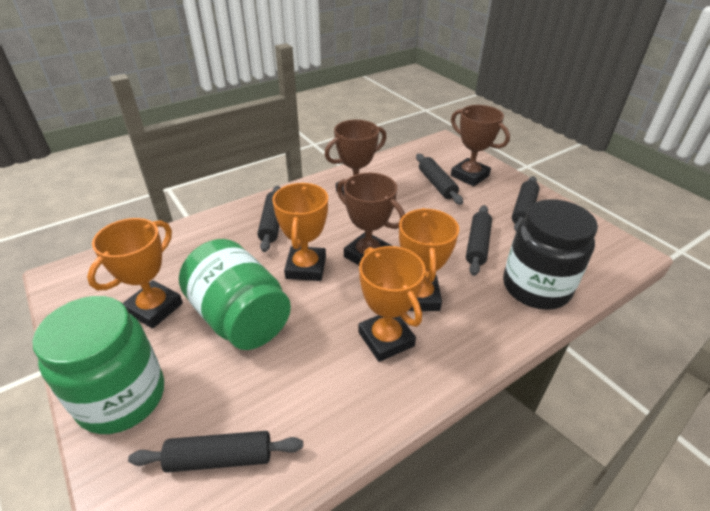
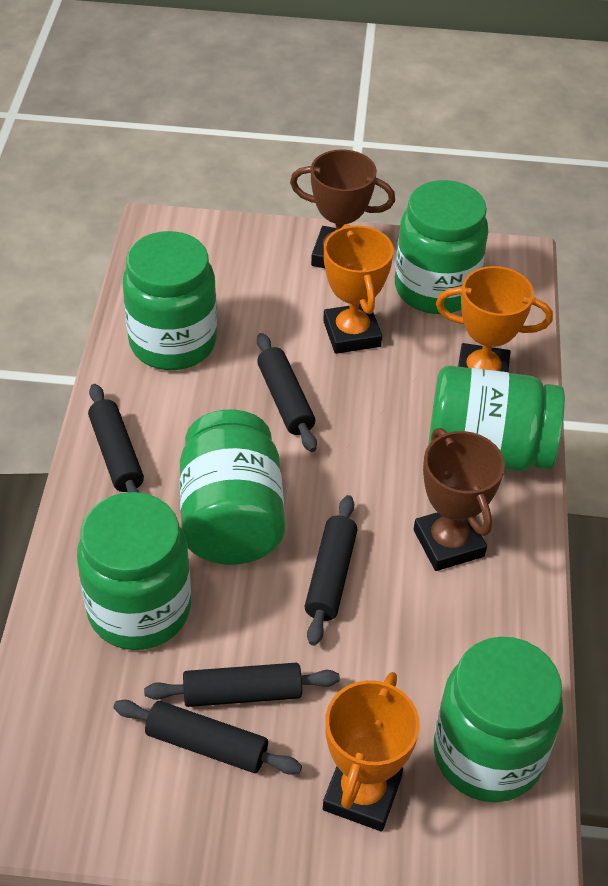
black jar: [503,199,598,310] = 1 -> none = 0
brown trophy: [324,120,387,195] [337,173,405,265] [451,105,510,186] = 3 -> [290,149,395,268] [414,428,505,571] = 2
green jar: [32,296,164,434] [179,239,291,350] = 2 -> [77,492,191,650] [122,231,217,370] [180,409,285,565] [395,180,488,314] [428,366,565,471] [434,637,563,802] = 6
orange trophy: [87,218,183,329] [272,183,328,281] [358,246,426,362] [399,208,459,311] = 4 -> [323,224,394,354] [323,672,420,831] [436,266,553,372] = 3

